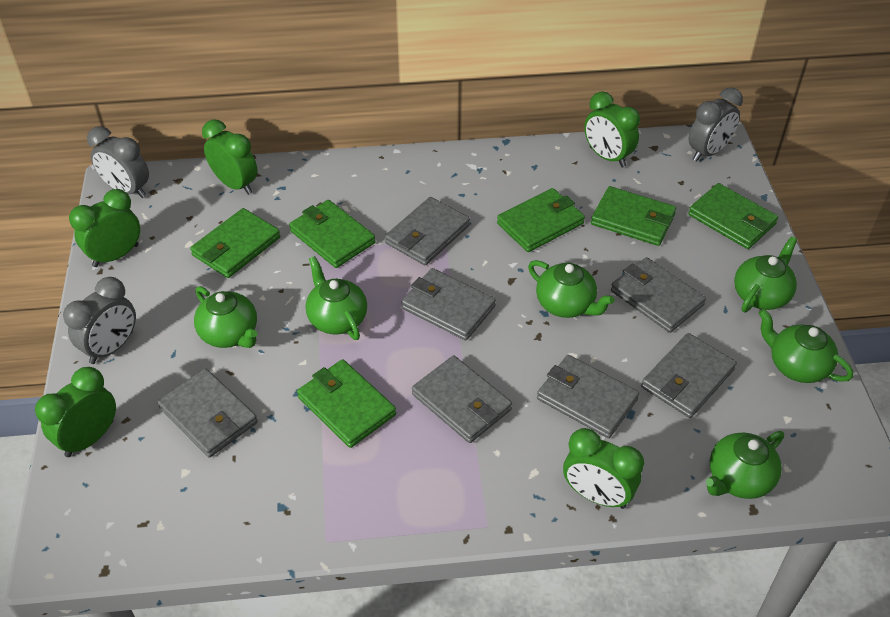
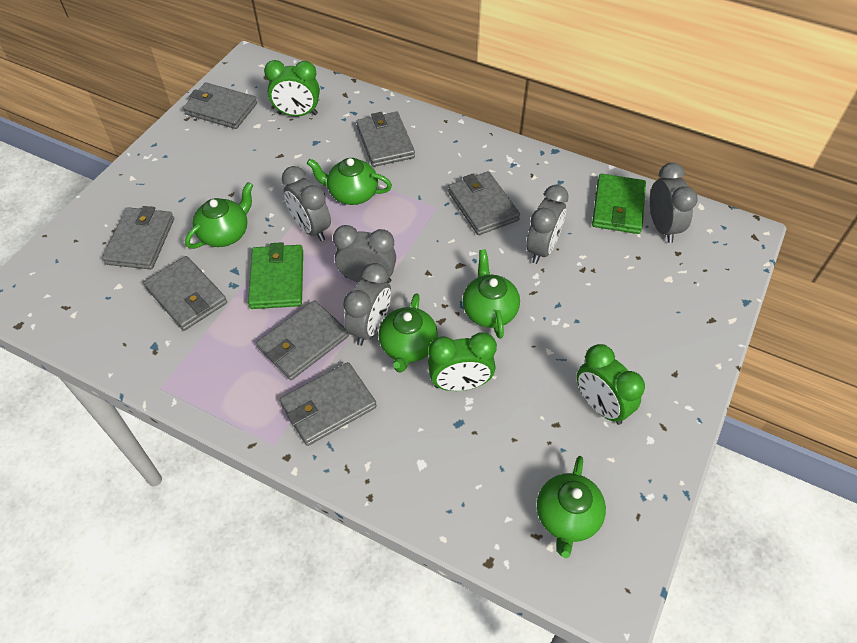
green clock: [35,367,116,457] [69,189,140,267] [202,119,258,195] [563,428,644,509] [584,91,640,167] = 5 -> [264,60,320,116] [428,332,497,391] [577,344,645,425] = 3
green teapot: [194,286,257,348] [306,256,367,340] [528,260,615,318] [706,431,784,499] [734,236,797,312] [759,309,853,383] = 6 -> [185,182,253,249] [307,158,392,205] [379,293,438,372] [463,249,520,339] [537,456,606,558] = 5
green wallet: [190,208,280,278] [289,200,375,268] [297,359,396,448] [497,188,585,252] [591,186,676,246] [688,183,778,249] = 6 -> [248,242,303,309] [592,174,646,234] = 2
grey clock: [63,277,136,364] [87,126,149,198] [689,88,743,162] = 3 -> [282,166,331,241] [333,225,396,283] [343,263,391,346] [526,185,569,264] [650,163,697,243] = 5

